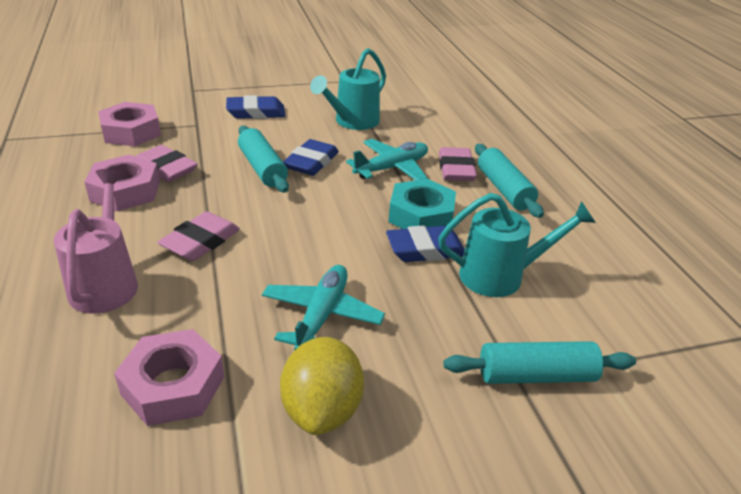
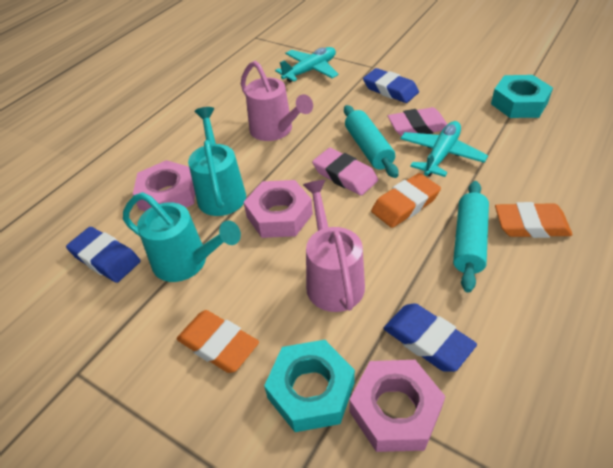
orange eraser: none = 0 -> [177,310,259,373] [371,173,441,228] [495,202,572,238] = 3
pink eraser: [136,145,197,182] [157,211,240,261] [439,147,477,181] = 3 -> [312,148,378,196] [388,107,448,137] = 2
pink watering can: [54,169,138,314] = 1 -> [241,61,313,141] [303,180,365,312] = 2
turquoise nut: [389,179,456,229] = 1 -> [264,340,355,432] [491,75,553,118] = 2
turquoise rolling pin: [238,126,289,193] [443,341,636,384] [475,144,544,218] = 3 -> [344,105,399,178] [453,181,489,293] = 2
yellow lemon: [280,337,364,435] = 1 -> none = 0

